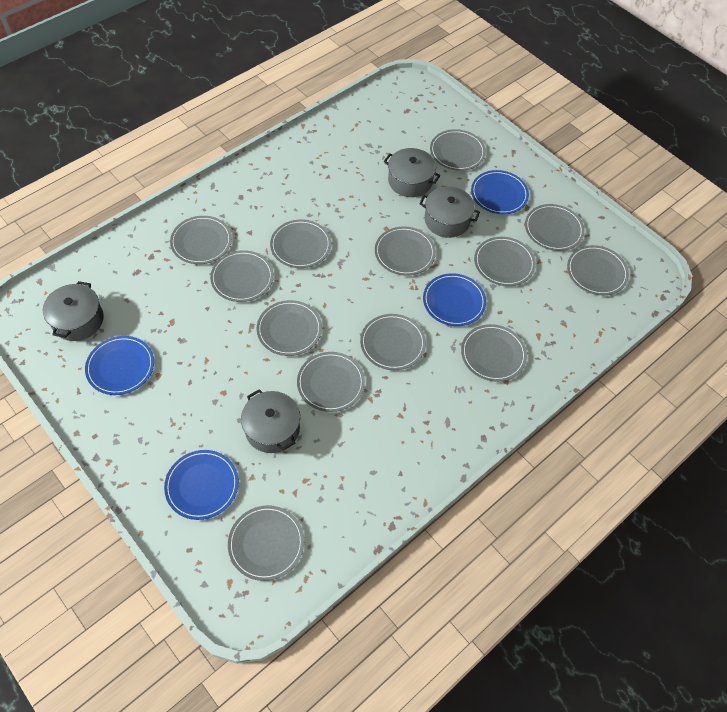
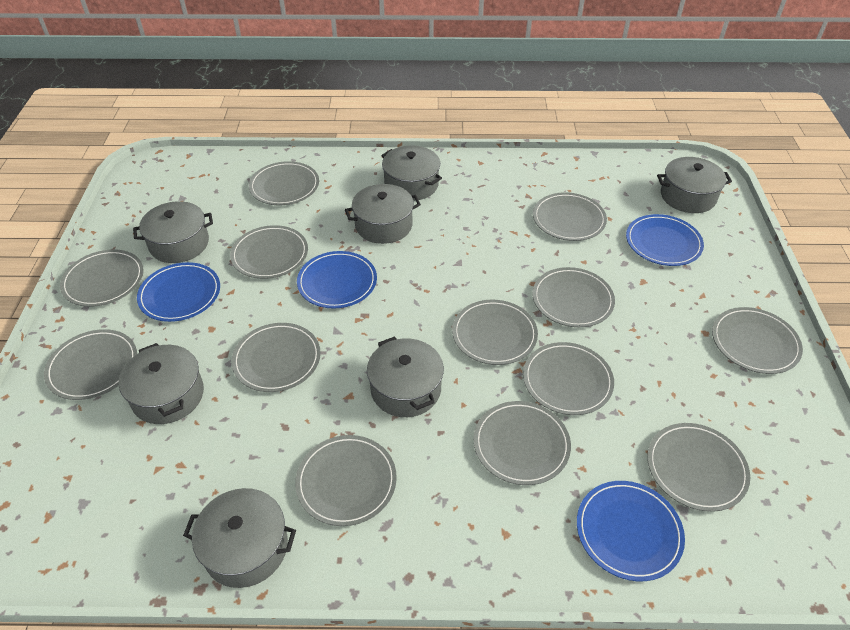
grey pot: [43,281,104,341] [241,389,300,453] [384,148,440,197] [419,186,480,238] = 4 -> [118,343,204,424] [133,201,213,263] [183,488,296,588] [345,184,421,244] [367,336,444,417] [381,145,442,201] [657,157,732,213] = 7

